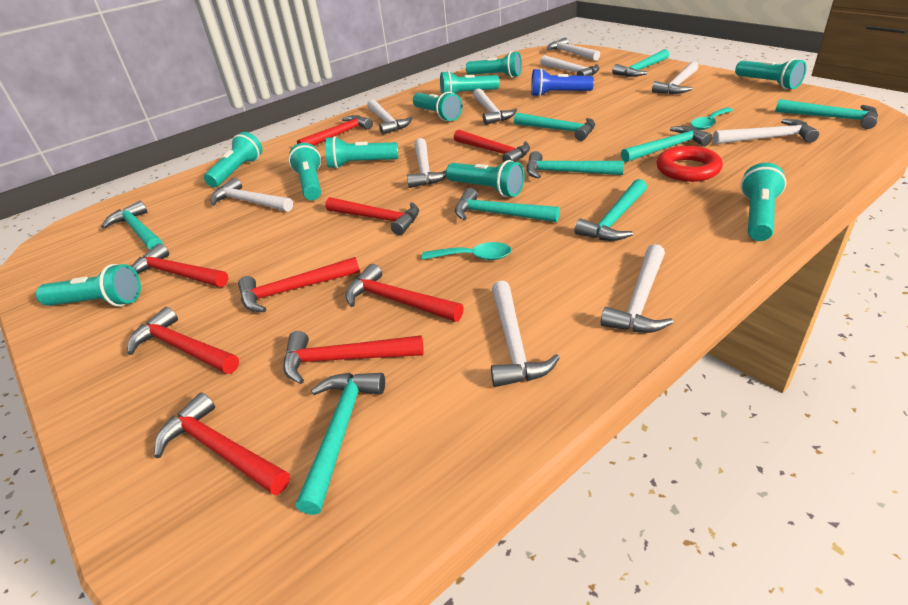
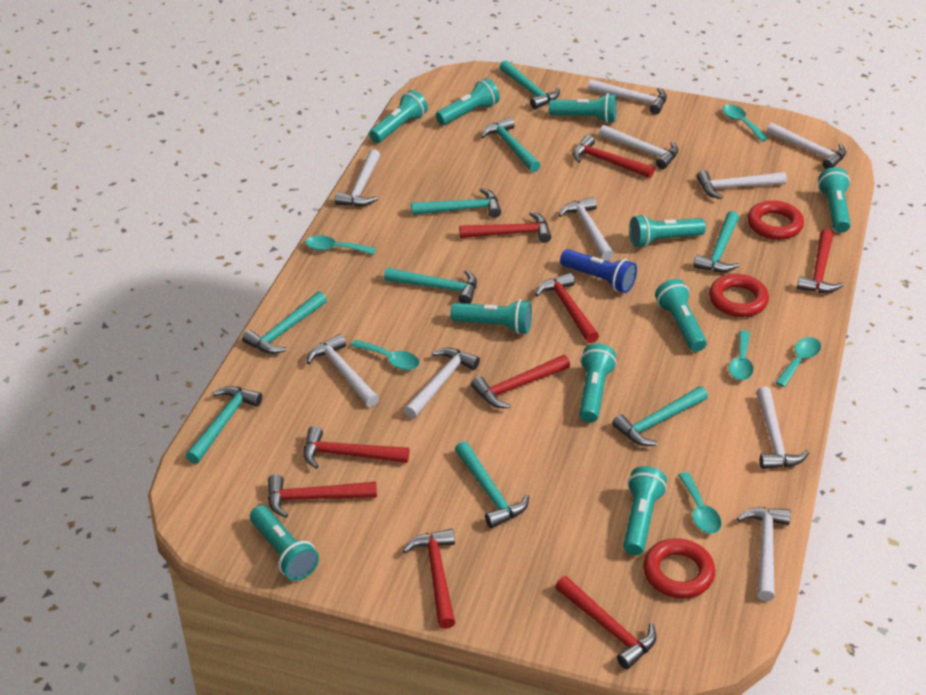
red ring: [657,146,723,182] = 1 -> [643,538,715,599] [709,274,769,317] [747,200,804,240] = 3
turquoise spoon: [422,242,511,260] [691,108,733,130] = 2 -> [306,235,376,255] [351,340,420,370] [678,472,721,533] [723,104,768,141] [729,330,753,380] [775,337,821,387] = 6

